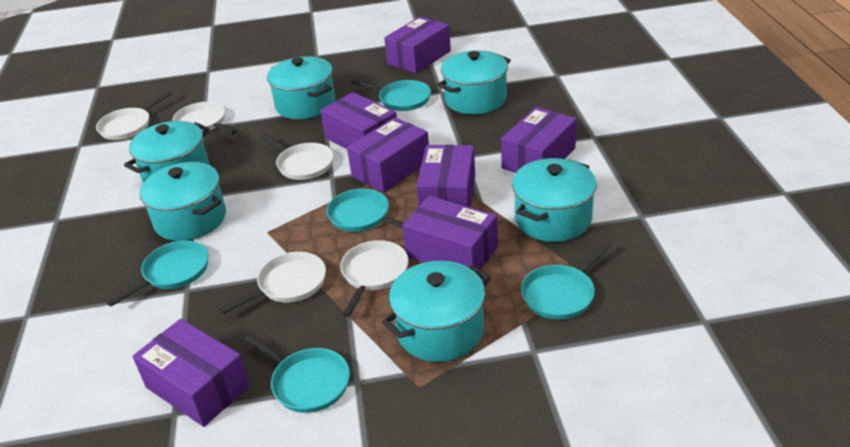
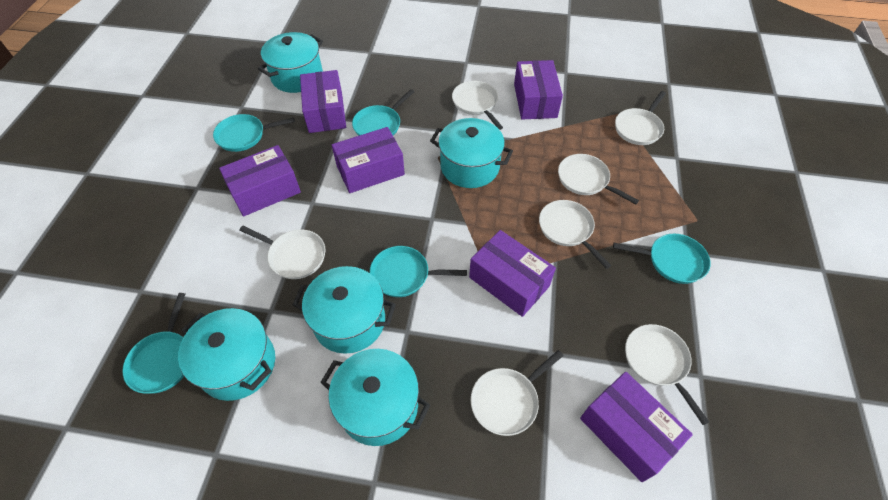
purple box: [133,319,250,427] [321,92,397,149] [347,117,429,192] [384,16,451,74] [402,196,498,270] [416,145,475,207] [501,107,577,173] = 7 -> [219,145,301,216] [300,70,346,133] [332,127,405,193] [469,230,556,317] [514,60,563,119] [580,372,693,482] = 6
turquoise pot: [124,121,210,182] [140,162,226,241] [267,57,335,119] [382,261,491,362] [437,50,511,114] [512,158,597,242] = 6 -> [178,308,275,401] [258,32,323,93] [293,266,396,354] [321,349,430,446] [430,118,513,188] = 5
white pan: [96,91,172,140] [172,102,237,134] [219,252,326,314] [260,133,334,180] [340,240,409,317] = 5 -> [239,226,326,279] [452,81,503,130] [471,350,563,436] [539,200,611,269] [558,154,639,204] [615,91,666,145] [625,324,709,425] = 7

